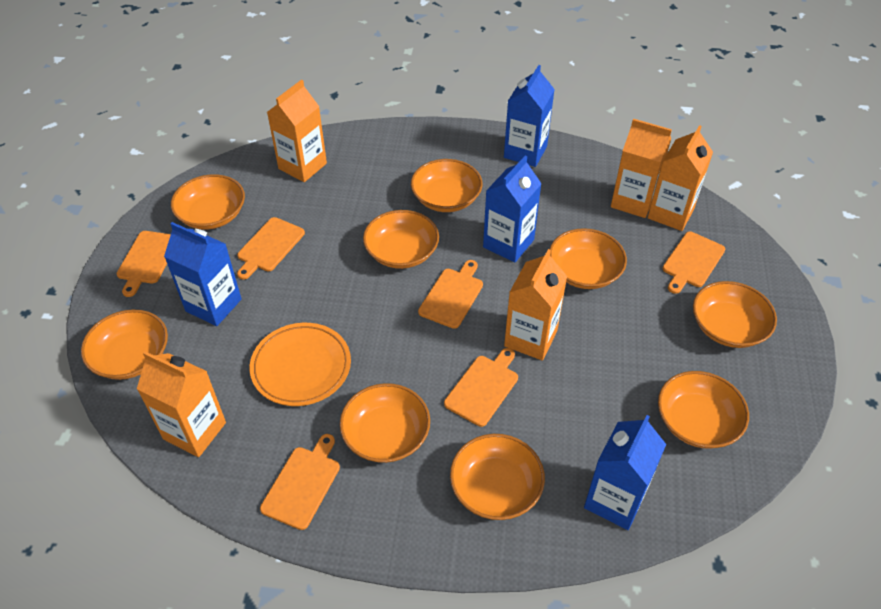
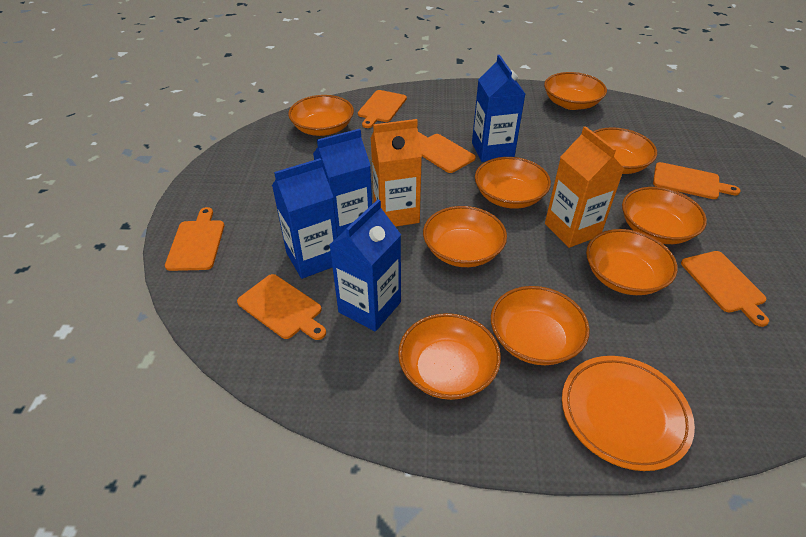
orange carton: [137,351,226,457] [267,79,327,182] [504,249,567,361] [611,119,672,218] [648,125,713,231] = 5 -> [371,119,422,227] [545,126,624,248] = 2

